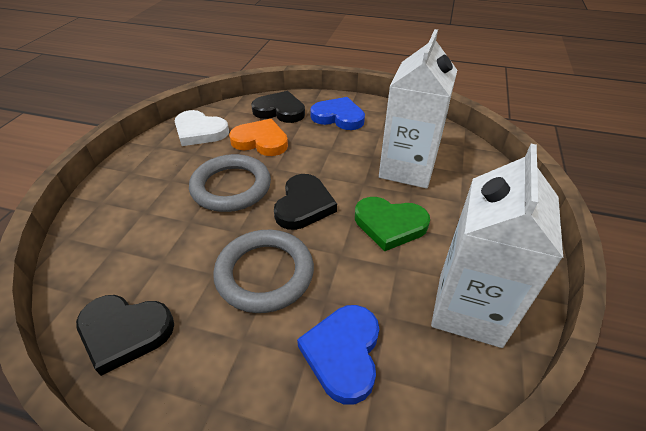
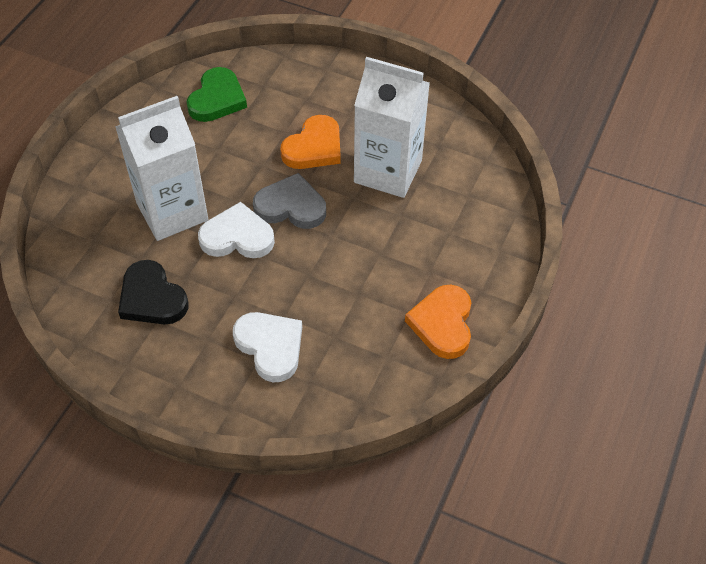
black heart: [76,295,174,376] [251,91,305,123] [274,174,337,230] = 3 -> [118,260,188,324] = 1
blue heart: [297,305,379,405] [310,97,365,130] = 2 -> none = 0
grey heart: none = 0 -> [253,173,326,229] = 1
grey ring: [189,154,271,212] [213,230,314,313] = 2 -> none = 0
orange heart: [229,119,288,156] = 1 -> [280,115,341,169] [405,285,471,359] = 2
white heart: [175,110,229,146] = 1 -> [198,202,275,258] [233,312,302,382] = 2

